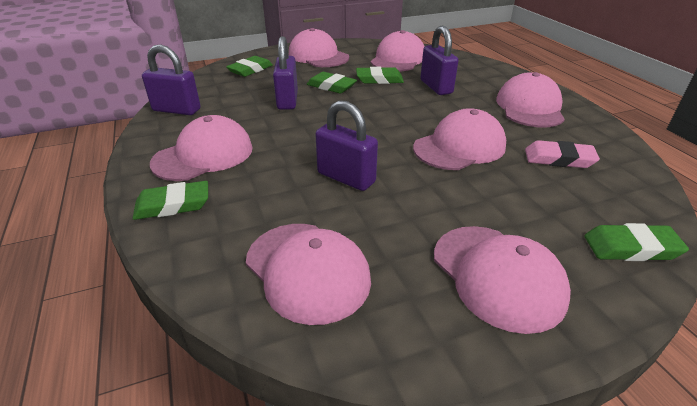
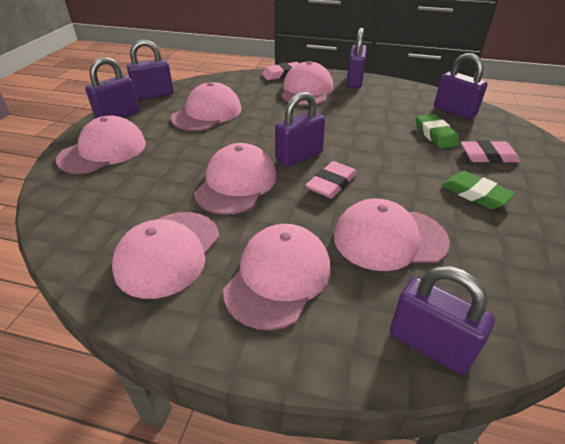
green eraser: [133,181,208,220] [226,56,273,77] [307,72,357,93] [356,67,404,84] [585,223,689,261] = 5 -> [415,114,460,149] [442,171,515,209] = 2
pink eraser: [525,140,600,168] = 1 -> [262,62,299,80] [306,161,357,198] [460,140,520,163] = 3
purple padlock: [142,44,201,115] [273,36,298,110] [315,100,378,191] [420,26,458,95] = 4 -> [85,57,139,119] [127,39,174,100] [275,92,325,167] [347,28,367,88] [390,266,495,374] [434,53,488,120] = 6

